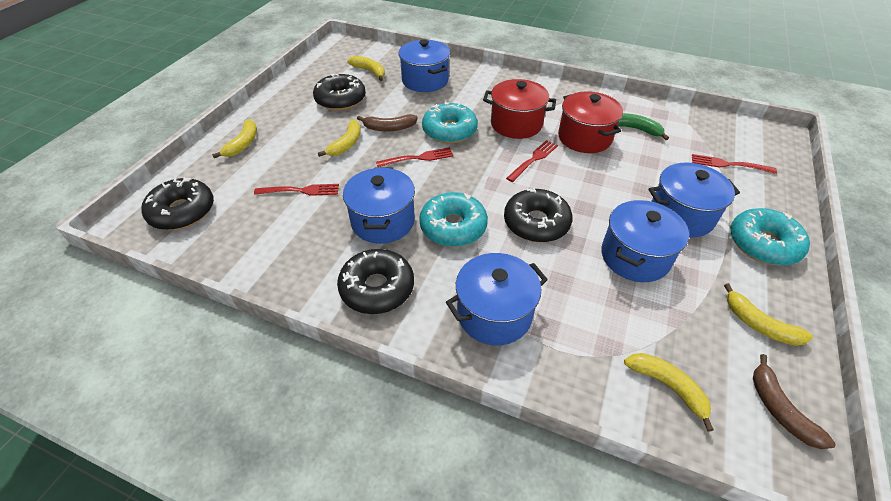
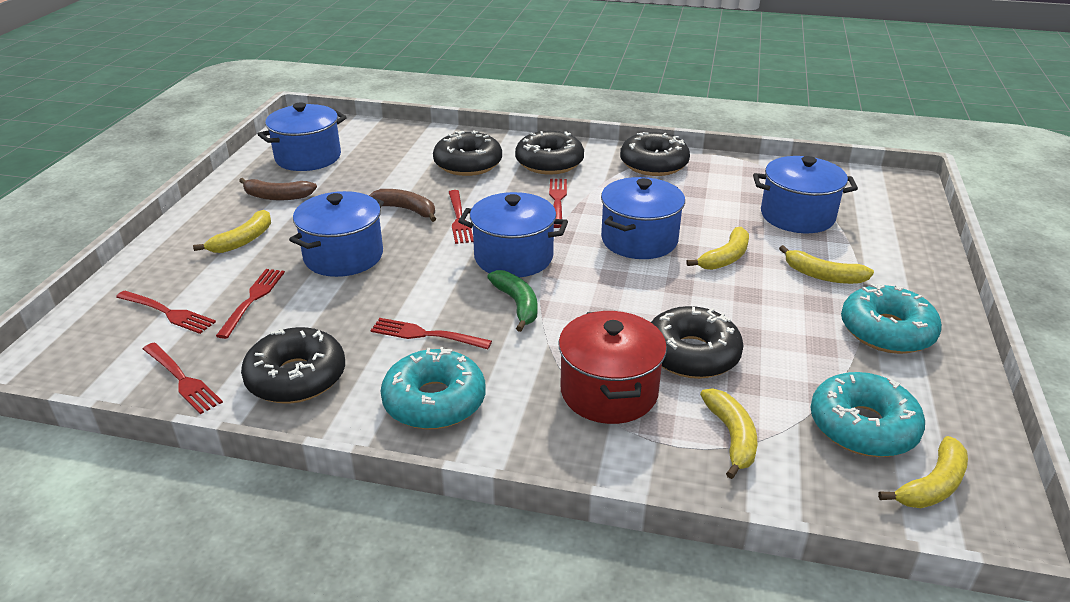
black donut: [141,177,214,230] [313,74,366,111] [337,249,414,314] [504,188,573,243] = 4 -> [241,327,345,403] [433,130,502,176] [515,131,584,175] [620,132,690,176] [651,306,744,379] = 5
red fork: [254,184,339,196] [376,147,454,167] [506,140,558,182] [692,154,777,174] = 4 -> [116,291,216,334] [143,343,223,414] [216,269,285,339] [370,318,492,349] [449,190,473,244] [549,179,567,228] = 6
red pot: [483,79,556,139] [558,91,623,153] = 2 -> [558,311,667,424] = 1

